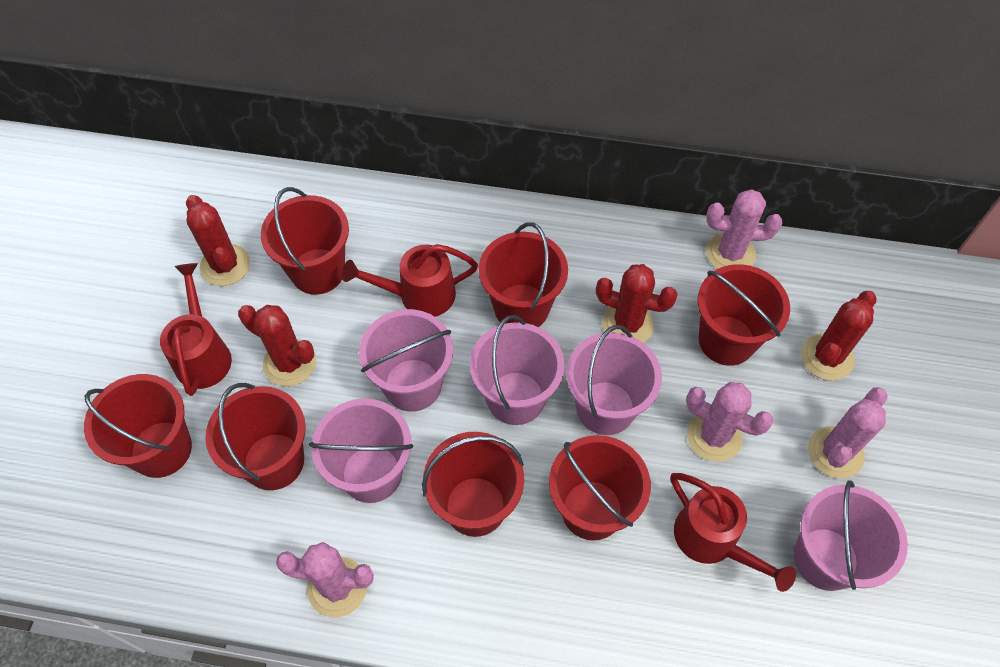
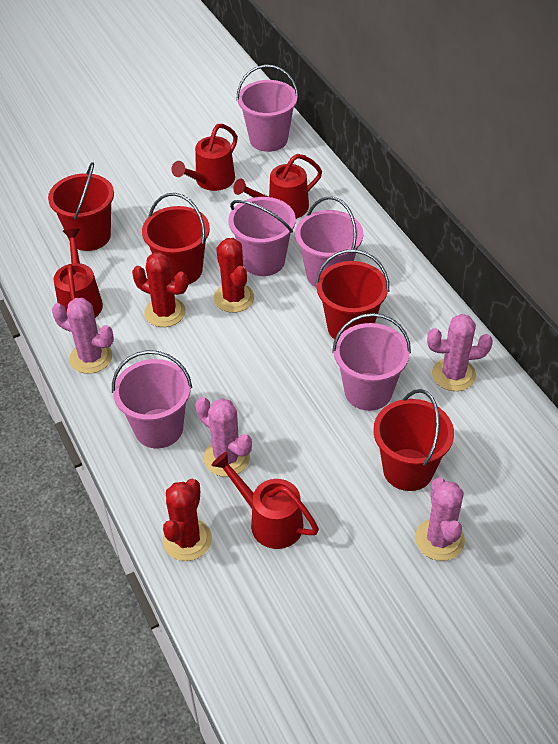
red bucket: [84,374,192,478] [205,383,306,490] [261,187,349,295] [422,432,524,537] [479,222,568,327] [549,435,651,541] [697,264,790,366] = 7 -> [48,162,114,251] [142,193,210,285] [315,249,389,340] [373,389,454,491] = 4
red cactus: [186,195,250,286] [238,305,316,387] [596,264,678,343] [801,291,877,380] = 4 -> [132,252,188,327] [163,479,212,561] [214,238,254,313] = 3
red watering can: [160,263,232,396] [342,244,478,317] [671,473,796,592] = 3 -> [54,229,103,318] [172,124,238,191] [211,452,319,549] [233,154,322,219] = 4

